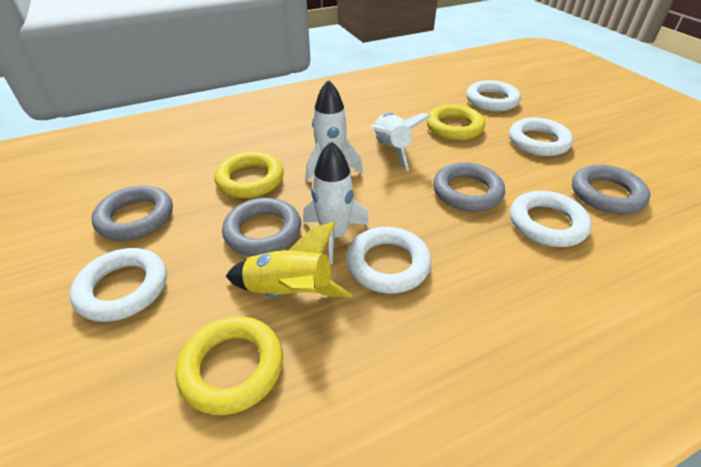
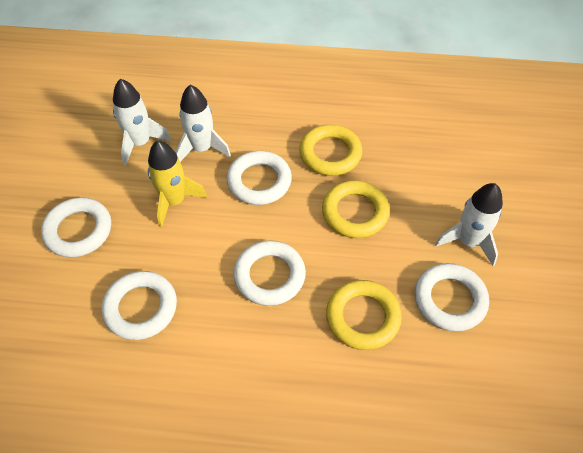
grey ring: [92,185,173,240] [222,198,301,256] [433,162,505,212] [572,164,650,214] = 4 -> none = 0

